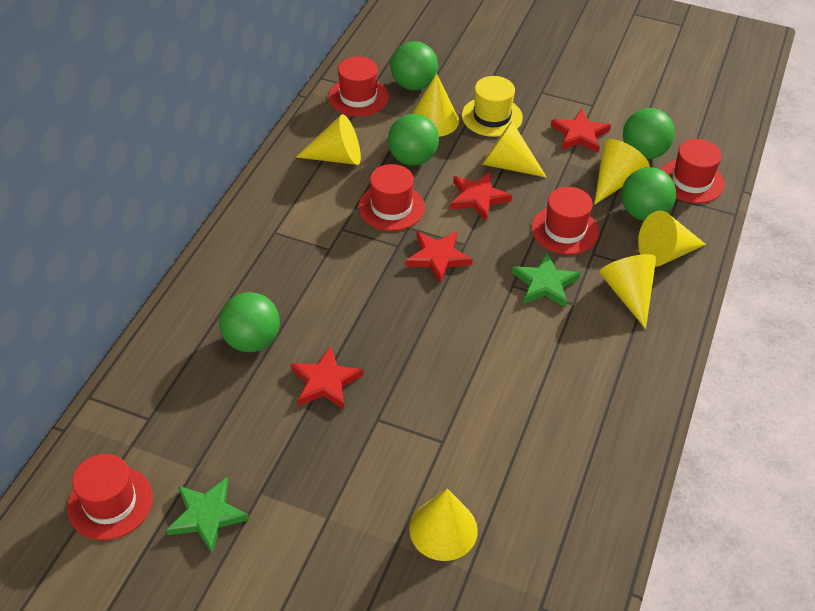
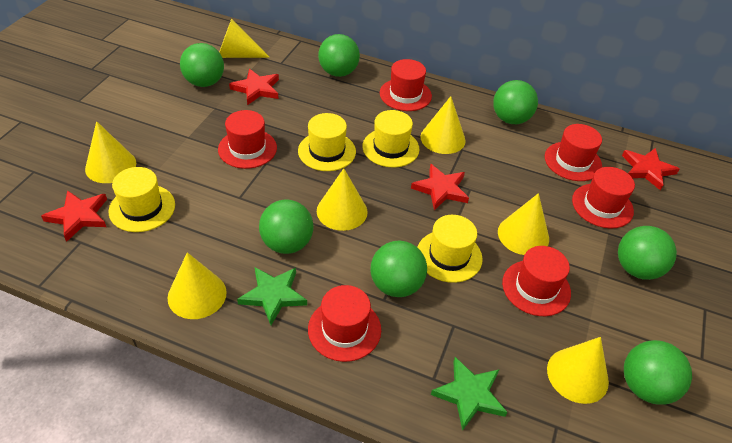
green ball: [219,292,280,352] [388,114,439,166] [390,41,438,90] [621,167,676,221] [623,108,675,159] = 5 -> [180,43,224,87] [259,200,314,254] [318,34,360,77] [370,241,427,297] [493,80,538,124] [618,226,677,280] [624,340,692,405] = 7
red hat: [67,454,153,540] [328,57,389,116] [358,164,425,231] [532,187,599,255] [661,139,725,203] = 5 -> [218,110,277,169] [308,285,381,362] [380,59,432,111] [502,246,571,316] [545,124,602,181] [572,167,635,228] = 6
yellow hat: [462,76,523,137] = 1 -> [109,167,175,232] [298,113,356,171] [362,110,419,168] [417,215,483,283] = 4

